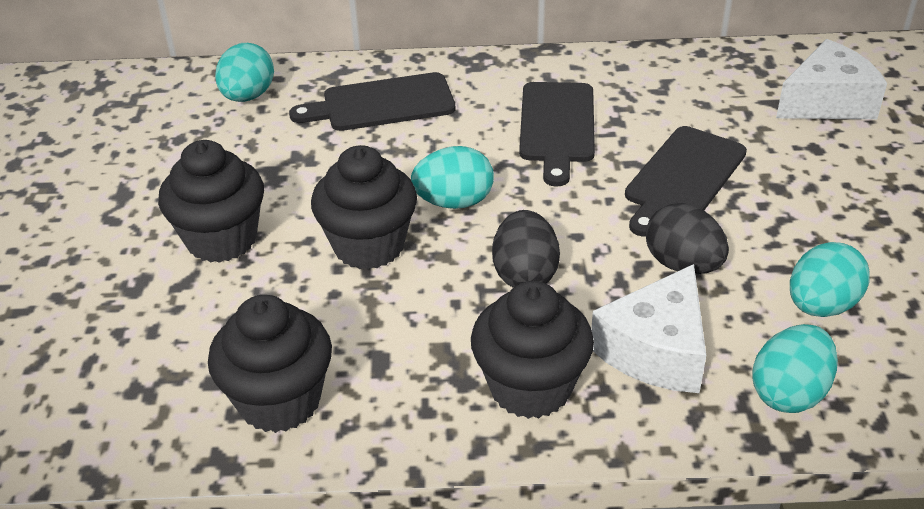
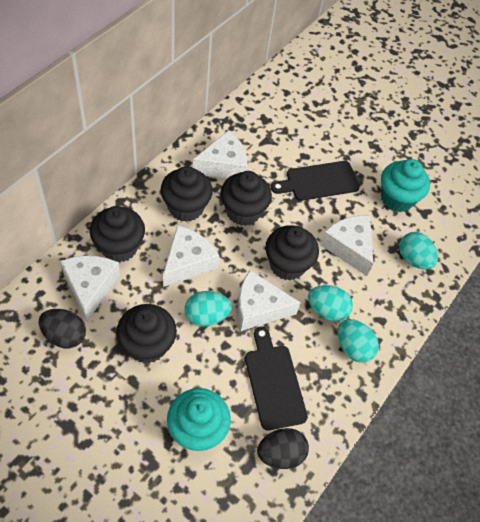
black cupcake: [158,140,264,263] [208,295,332,433] [311,145,417,270] [471,281,594,419] = 4 -> [90,206,145,263] [116,304,177,364] [161,166,213,222] [220,171,272,226] [265,225,319,281] = 5
black cutting board: [289,72,456,131] [519,82,595,187] [625,126,747,237] = 3 -> [245,327,308,431] [271,161,360,201] = 2
turquoise cupcake: none = 0 -> [167,388,231,451] [381,159,430,212] = 2
white cheese: [591,264,706,393] [776,39,887,119] = 2 -> [60,256,120,322] [163,225,219,287] [193,130,247,179] [237,270,301,331] [320,216,373,276] = 5

